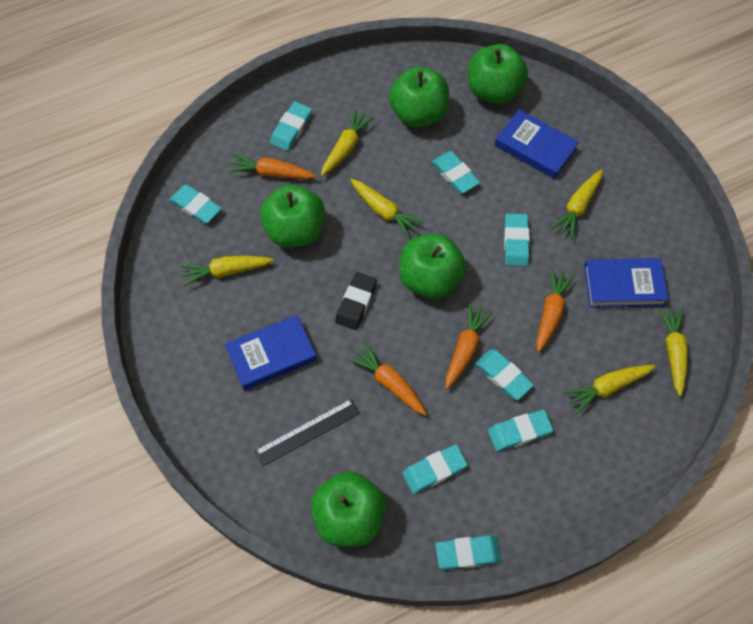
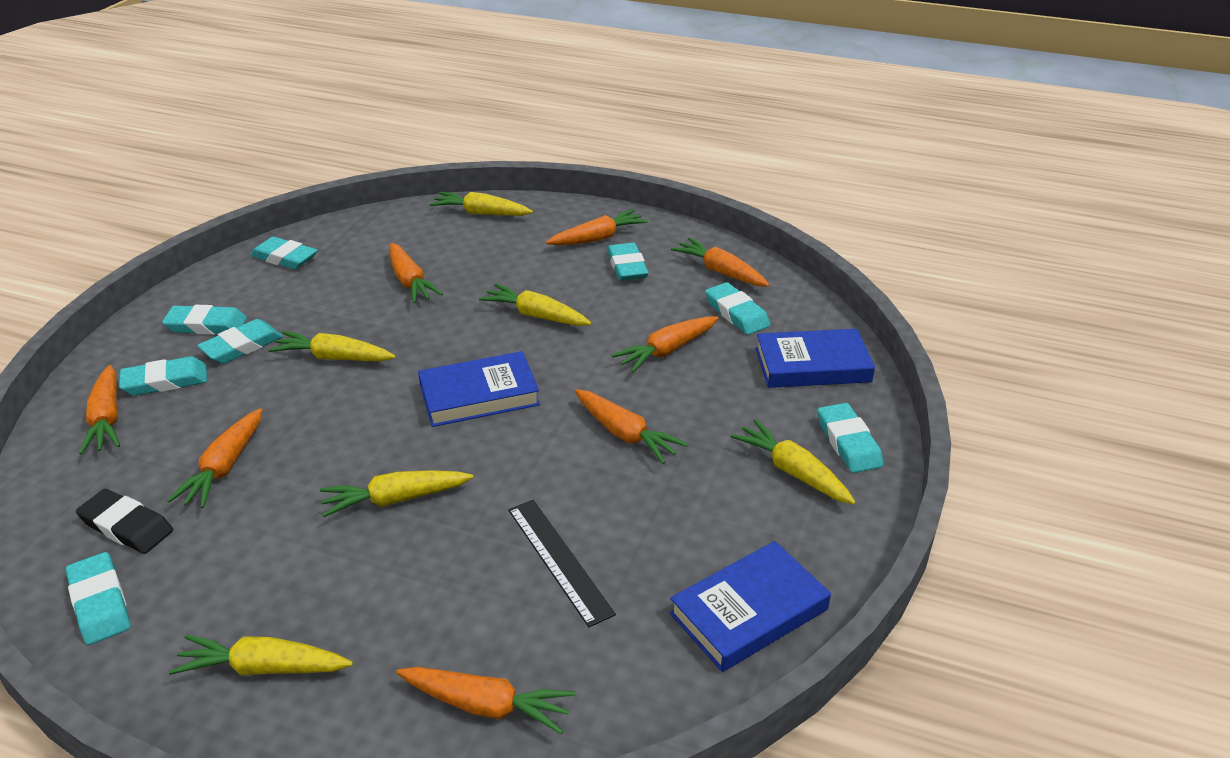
green apple: [260,184,325,248] [311,471,386,547] [389,67,449,127] [399,234,466,299] [468,44,528,104] = 5 -> none = 0
orange carrot: [228,153,316,179] [348,342,427,416] [446,303,493,389] [536,268,575,352] = 4 -> [79,365,120,455] [167,408,263,508] [389,243,443,303] [396,667,575,734] [546,209,648,245] [575,389,688,464] [611,316,719,372] [671,238,770,287] = 8

